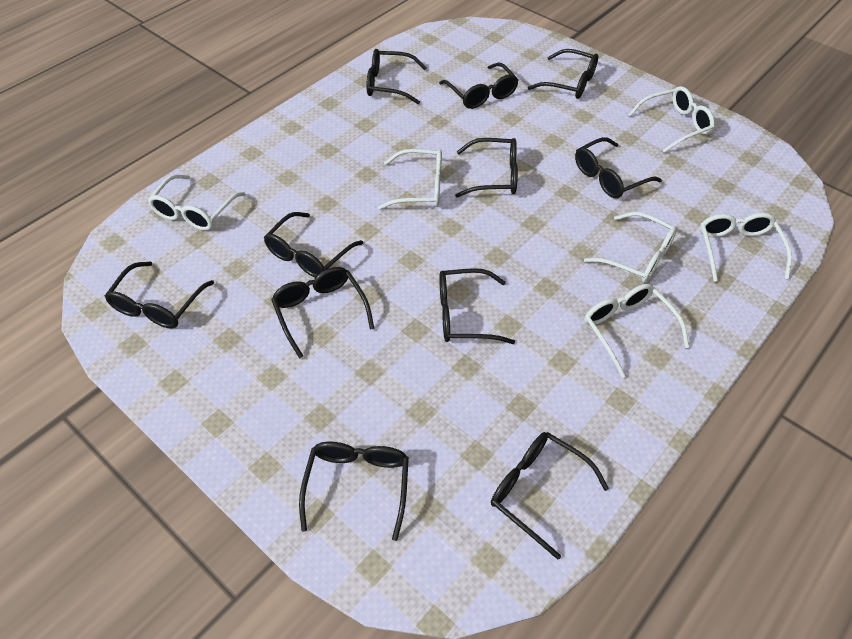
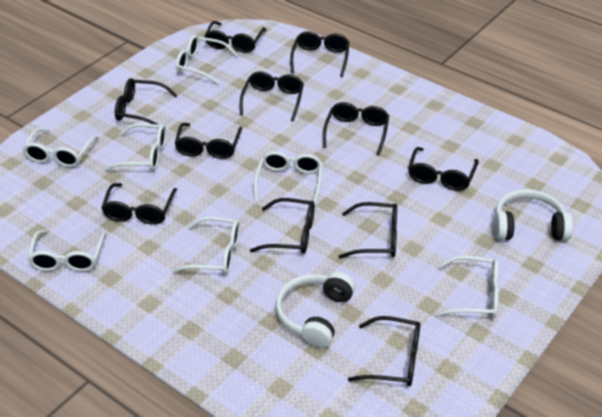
white glasses: [148,174,245,231] [378,149,442,210] [584,212,678,283] [584,284,689,378] [628,86,715,153] [700,213,792,282] = 6 -> [23,128,99,167] [27,230,106,272] [104,123,166,171] [172,217,240,274] [176,35,237,85] [254,151,323,205] [435,256,499,318] = 7
white headphones: none = 0 -> [276,272,355,348] [494,189,573,241] = 2

